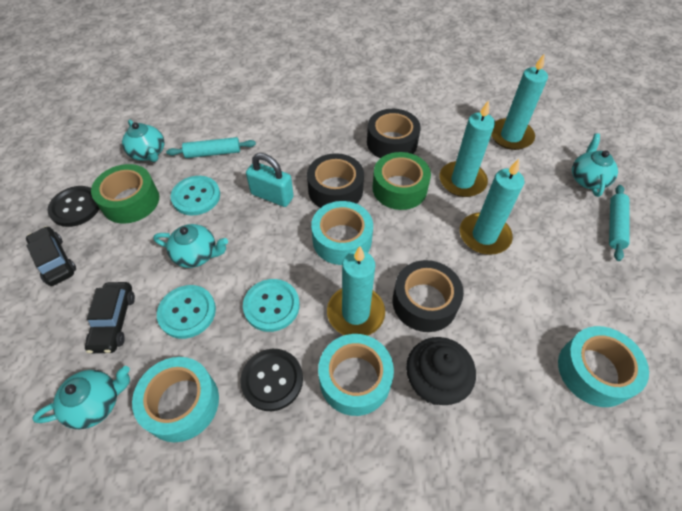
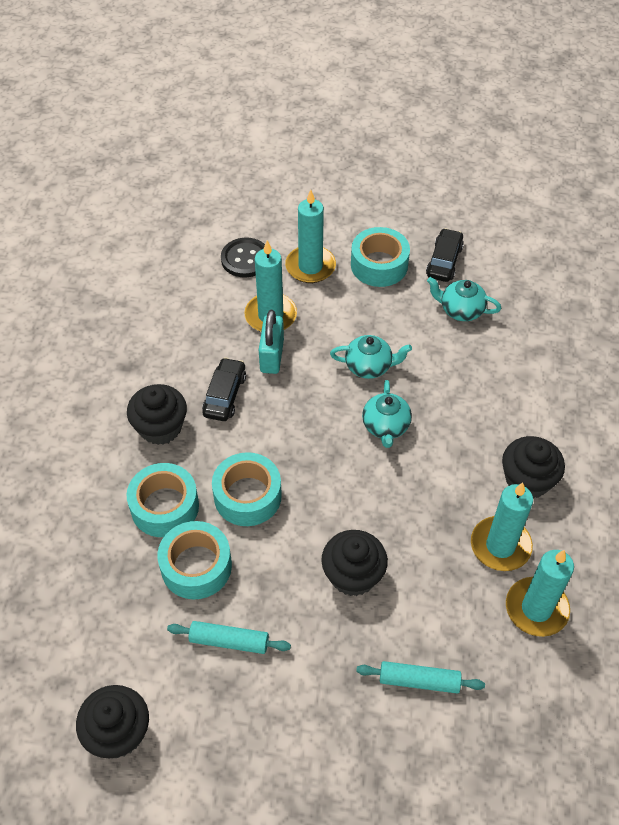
black button: [47,186,100,227] [240,349,303,411] = 2 -> [221,238,265,277] = 1
black cupcake: [406,337,476,405] = 1 -> [76,685,149,758] [127,384,187,445] [321,530,388,596] [502,436,565,499] = 4
black tape: [307,153,364,208] [367,109,421,158] [393,260,464,332] = 3 -> none = 0
green tape: [91,164,159,224] [372,152,431,210] = 2 -> none = 0
turquoise button: [157,285,216,339] [171,176,220,215] [243,279,300,332] = 3 -> none = 0
turquoise teapot: [32,366,130,429] [122,120,164,162] [153,224,228,268] [572,133,618,197] = 4 -> [330,335,412,379] [362,380,412,448] [427,277,501,321] = 3

